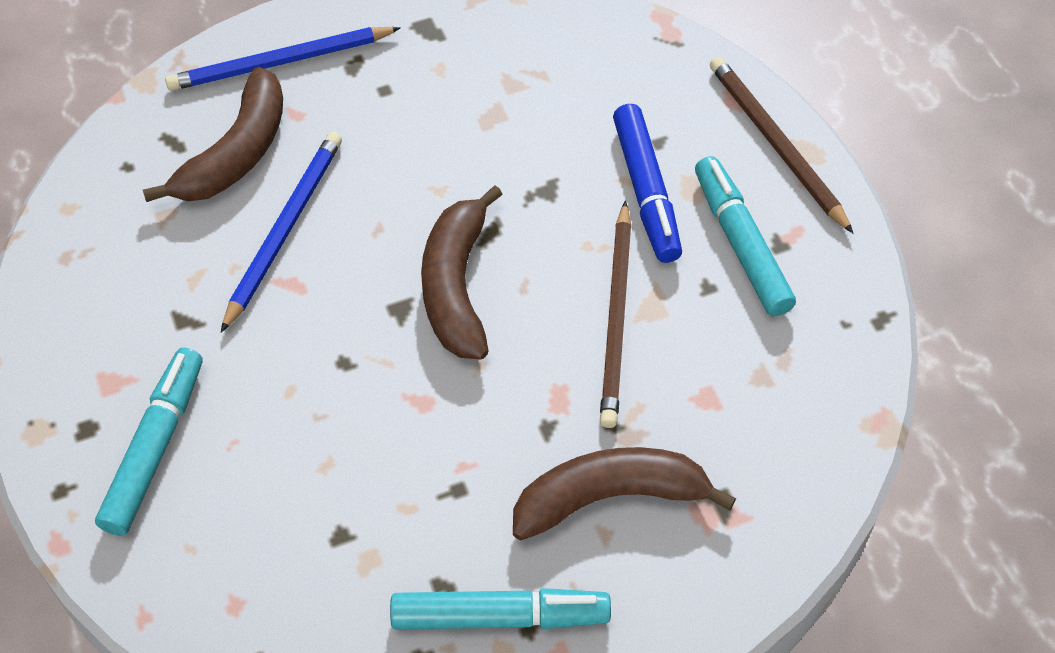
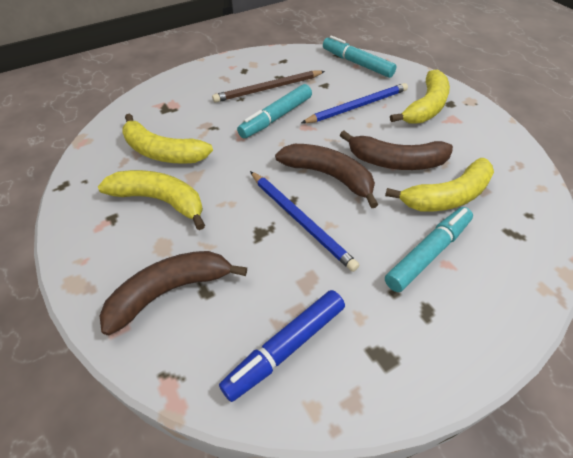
brown pencil: [600,201,631,428] [710,57,854,234] = 2 -> [212,71,325,103] = 1
yellow banana: none = 0 -> [98,170,205,230] [122,113,213,164] [385,158,494,212] [390,70,450,124] = 4

